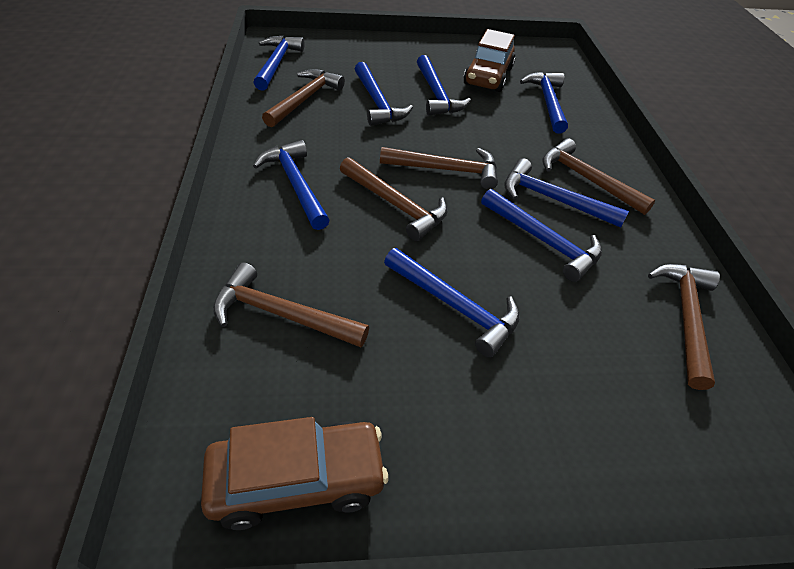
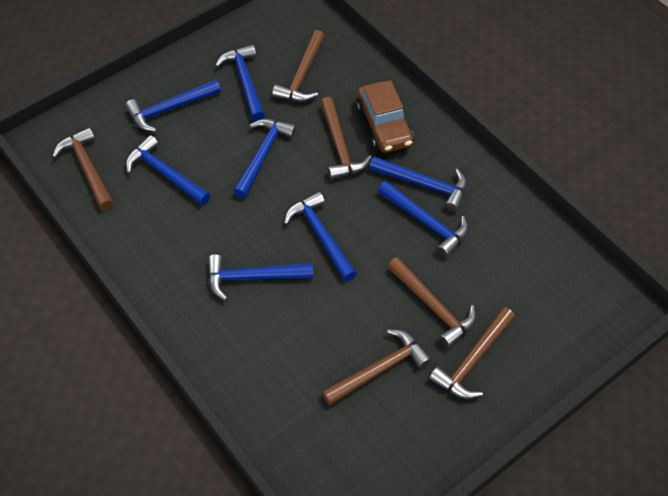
brown car: [201,417,388,530] [463,29,515,92] = 2 -> [356,80,414,153] = 1

